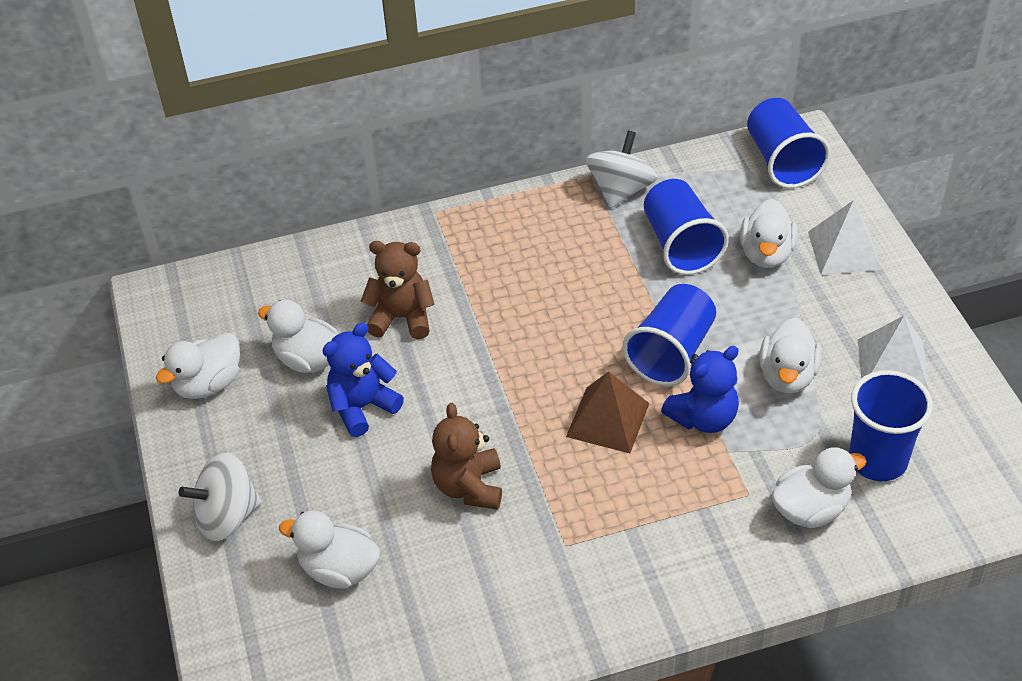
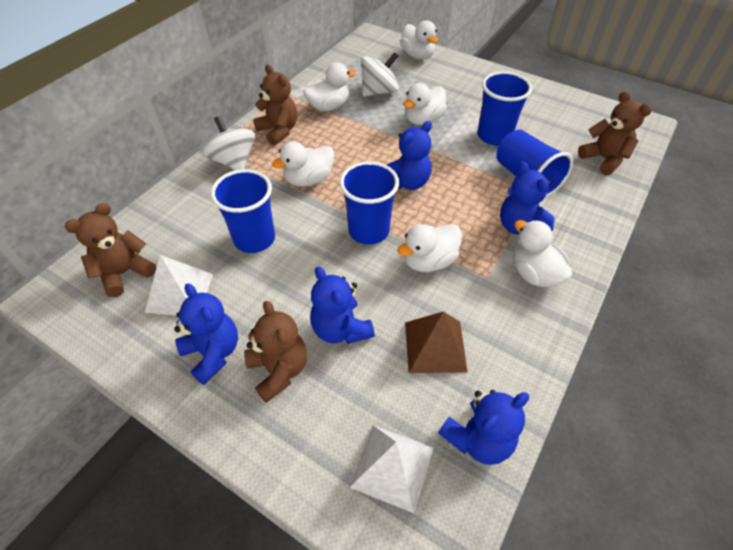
blue teddy bear: [322,322,404,437] [661,346,739,433] = 2 -> [174,283,238,385] [310,266,375,344] [387,121,432,190] [438,390,529,465] [500,161,555,235] = 5
brown teddy bear: [360,241,435,339] [431,403,502,509] = 2 -> [65,203,156,297] [244,301,307,403] [253,64,297,145] [578,91,652,175] = 4

